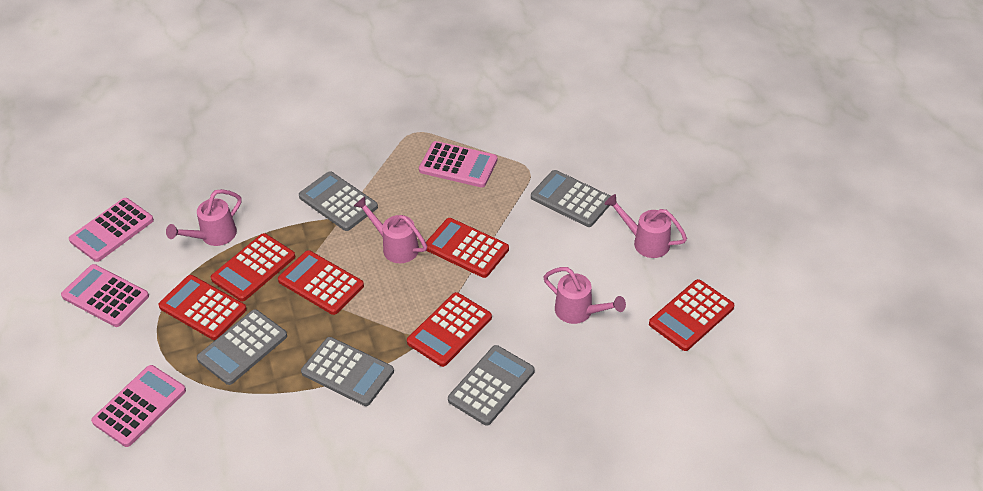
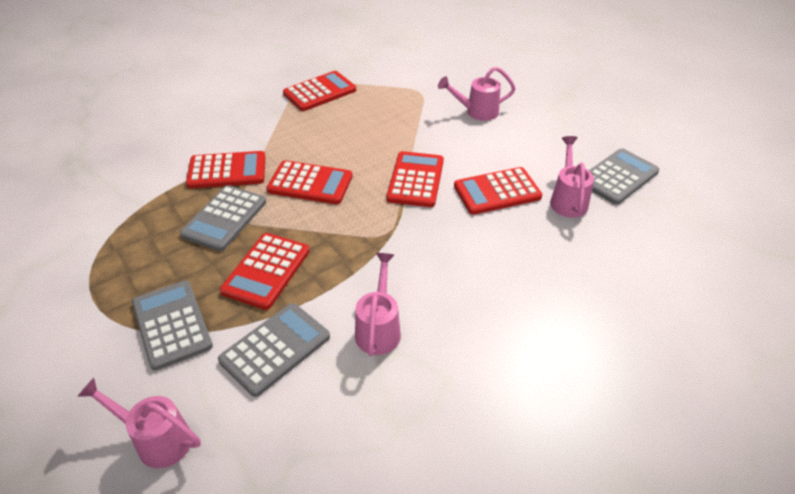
grey calculator: [197,309,287,385] [299,171,378,231] [301,337,394,406] [448,345,534,426] [531,170,610,227] = 5 -> [132,280,213,370] [180,185,266,251] [218,303,330,397] [589,148,660,205] = 4
pink calculator: [61,264,149,327] [69,198,154,262] [91,365,186,447] [419,141,498,187] = 4 -> none = 0

